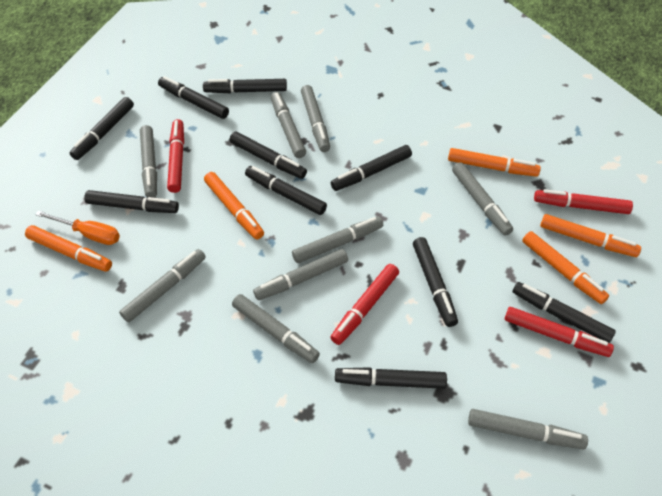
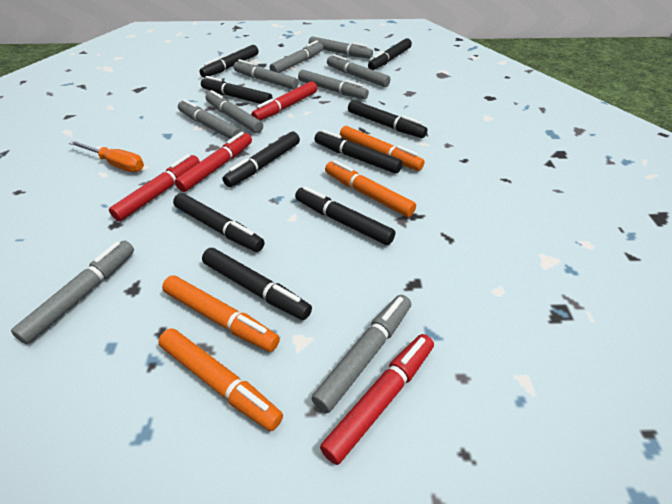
black marker: [70,97,134,160] [84,190,179,213] [158,76,229,119] [203,79,287,93] [230,131,307,179] [245,166,327,215] [331,145,412,191] [335,367,447,389] [413,237,458,327] [513,282,616,343] = 10 -> [173,193,265,252] [199,45,259,78] [201,76,273,104] [202,248,312,320] [222,131,300,187] [295,186,395,245] [314,130,402,174] [348,100,427,138] [368,38,412,70] = 9
orange marker: [25,225,112,272] [204,172,264,240] [448,148,541,177] [522,231,609,304] [540,214,641,257] = 5 -> [158,328,283,431] [162,275,280,352] [325,160,416,217] [340,126,425,171] = 4

